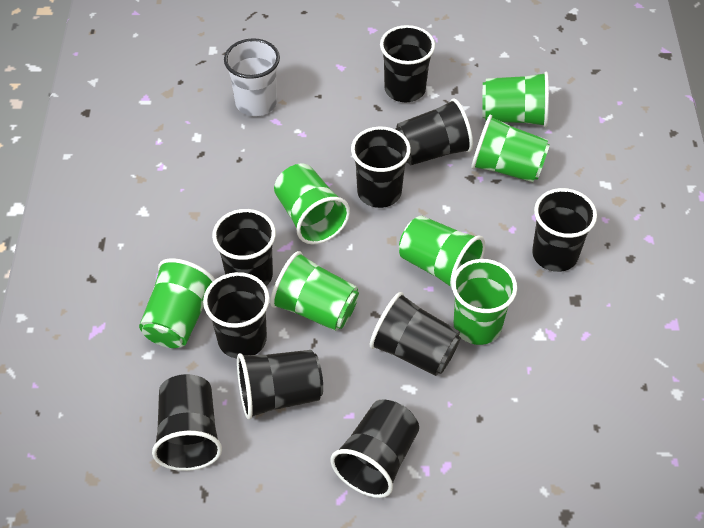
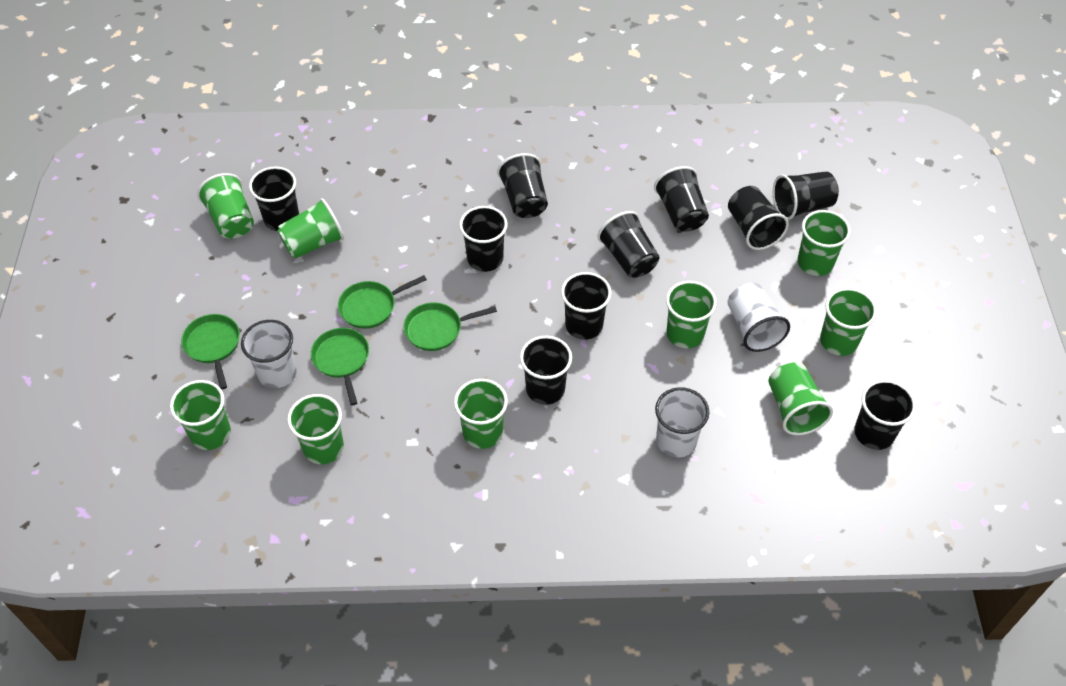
green cup: [139,258,215,348] [270,251,359,331] [274,164,350,244] [399,215,485,289] [452,259,517,345] [471,115,550,182] [483,72,549,127] = 7 -> [170,380,231,450] [197,173,254,239] [277,198,344,259] [287,394,344,464] [454,379,508,449] [666,281,717,348] [768,362,833,435] [797,210,851,276] [820,288,877,356] = 9
green pan: none = 0 -> [181,314,240,389] [311,328,369,405] [338,275,427,329] [404,302,497,351] = 4
white cup: [224,38,280,116] = 1 -> [241,320,297,388] [655,387,709,458] [727,283,790,352] = 3

